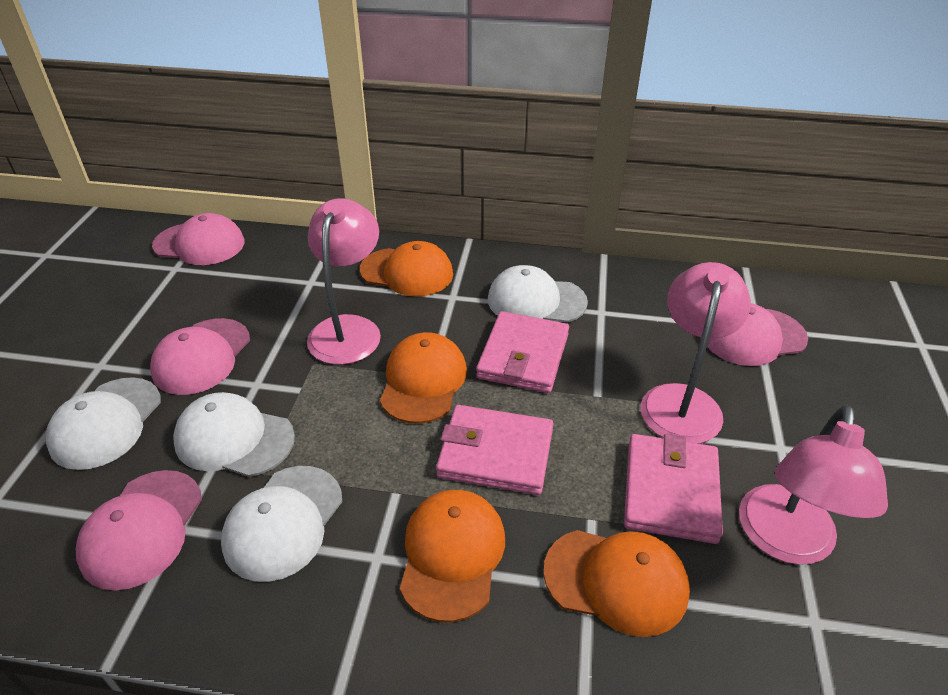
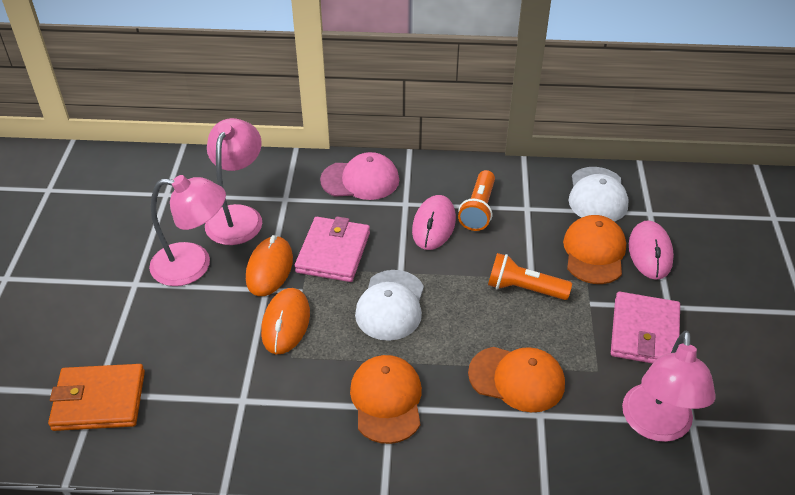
orange cap: [360,241,453,297] [380,332,467,424] [400,490,505,622] [543,530,690,637] = 4 -> [350,355,422,444] [468,347,565,412] [563,215,626,284] = 3
orange flashlight: none = 0 -> [458,170,495,231] [488,253,572,300] = 2
orange mouse: none = 0 -> [246,235,293,296] [261,288,310,354] = 2
orange wallet: none = 0 -> [48,364,145,431] = 1
pink cap: [76,470,202,591] [150,318,250,395] [152,213,244,265] [707,303,808,366] = 4 -> [320,152,399,200] = 1
pink mouse: none = 0 -> [412,195,456,250] [629,220,674,280] = 2
pink wallet: [436,405,553,495] [476,311,569,393] [624,434,723,544] = 3 -> [295,216,370,282] [611,292,680,364] = 2
white cap: [46,377,161,470] [173,392,295,477] [221,466,342,582] [488,265,588,323] = 4 -> [355,270,424,341] [569,167,629,222] = 2

